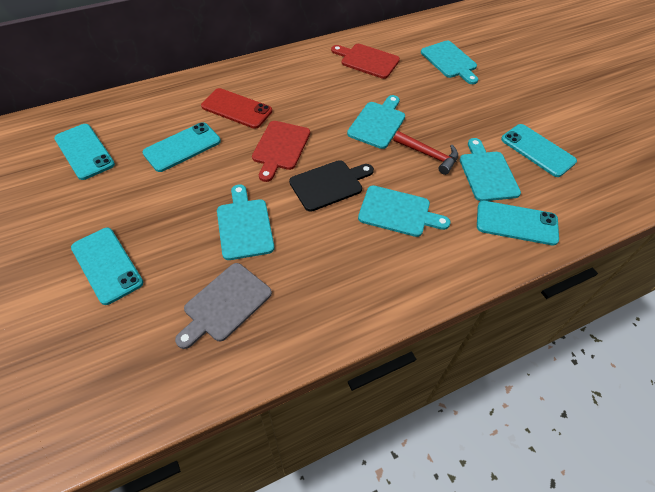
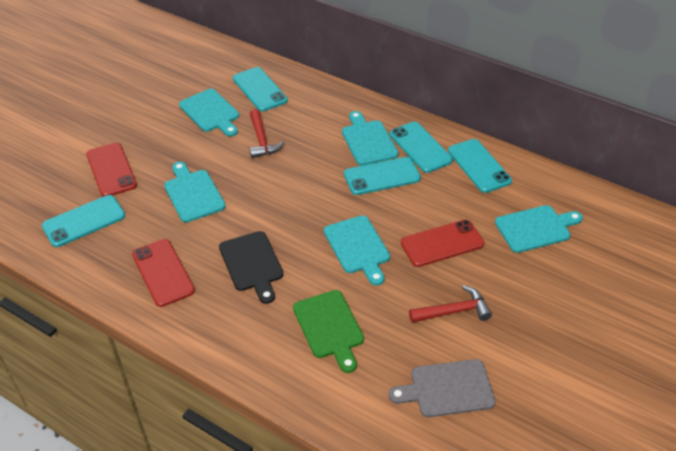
green cutting board: none = 0 -> [293,290,364,373] = 1
red cutting board: [252,121,310,182] [331,44,400,79] = 2 -> none = 0
red hammer: [393,131,458,175] = 1 -> [250,109,284,158] [409,285,492,323] = 2
red phone: [201,88,272,129] = 1 -> [86,143,137,197] [132,239,195,307] [401,220,484,267] = 3

